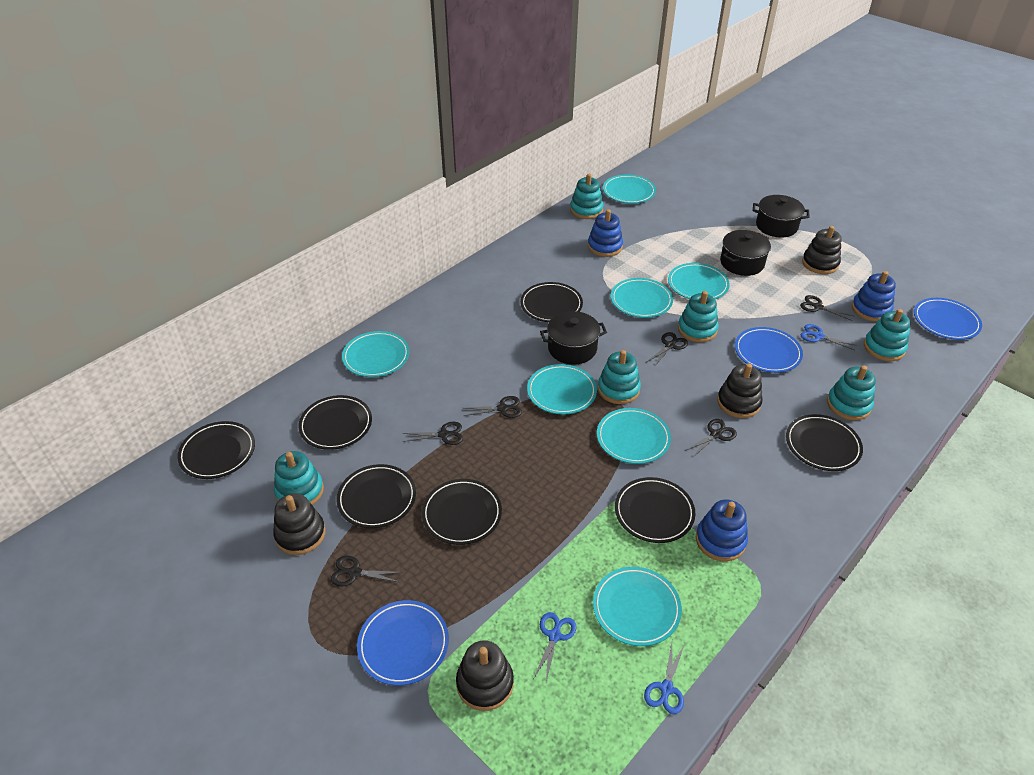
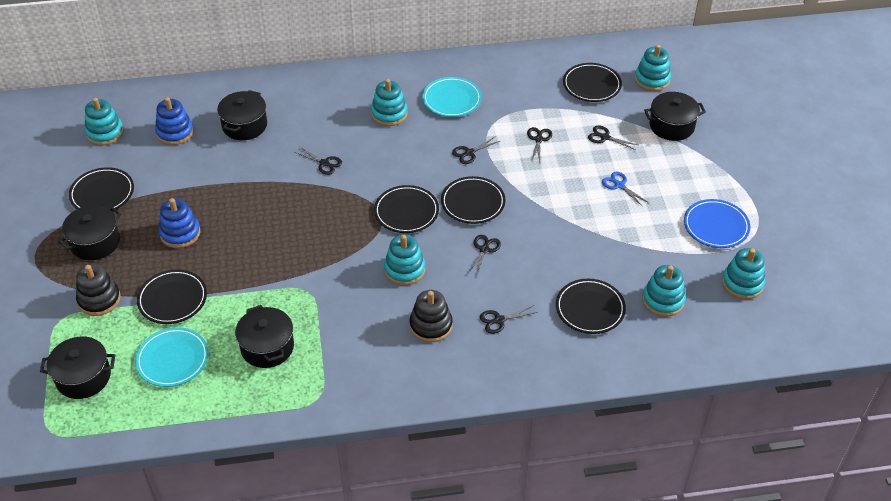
black plate: [177,421,255,479] [298,395,372,450] [337,464,416,528] [422,479,502,545] [520,282,583,322] [615,477,695,543] [786,414,863,471] = 7 -> [69,167,134,211] [137,269,207,324] [374,185,439,233] [441,176,506,224] [556,279,626,334] [563,63,622,102] = 6
black pot: [540,311,607,365] [720,230,771,276] [753,195,809,237] = 3 -> [40,336,115,399] [58,205,122,260] [217,90,267,140] [235,305,294,368] [644,92,706,141] = 5
black stacking toy: [273,493,325,555] [456,640,514,711] [717,363,762,418] [802,226,842,274] = 4 -> [76,264,121,316] [410,290,453,342] = 2
blue plate: [357,600,449,686] [735,327,803,373] [914,298,982,340] = 3 -> [684,199,750,248] = 1
blue scissors: [534,612,577,682] [644,643,684,714] [801,324,857,350] = 3 -> [602,172,649,207] = 1
blue stacking toy: [588,209,623,257] [696,500,748,561] [852,271,896,322] = 3 -> [155,97,194,145] [159,198,200,248] = 2
turquoise plate: [342,331,409,377] [527,364,597,415] [593,567,682,646] [597,408,671,464] [603,174,656,204] [611,278,673,318] [668,263,730,299] = 7 -> [135,328,209,387] [422,77,482,117] = 2

